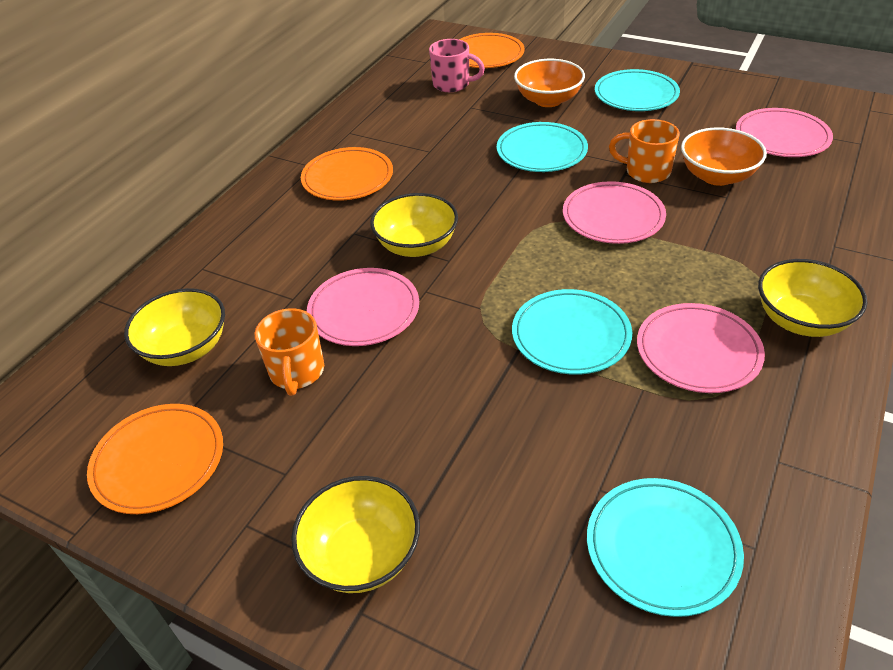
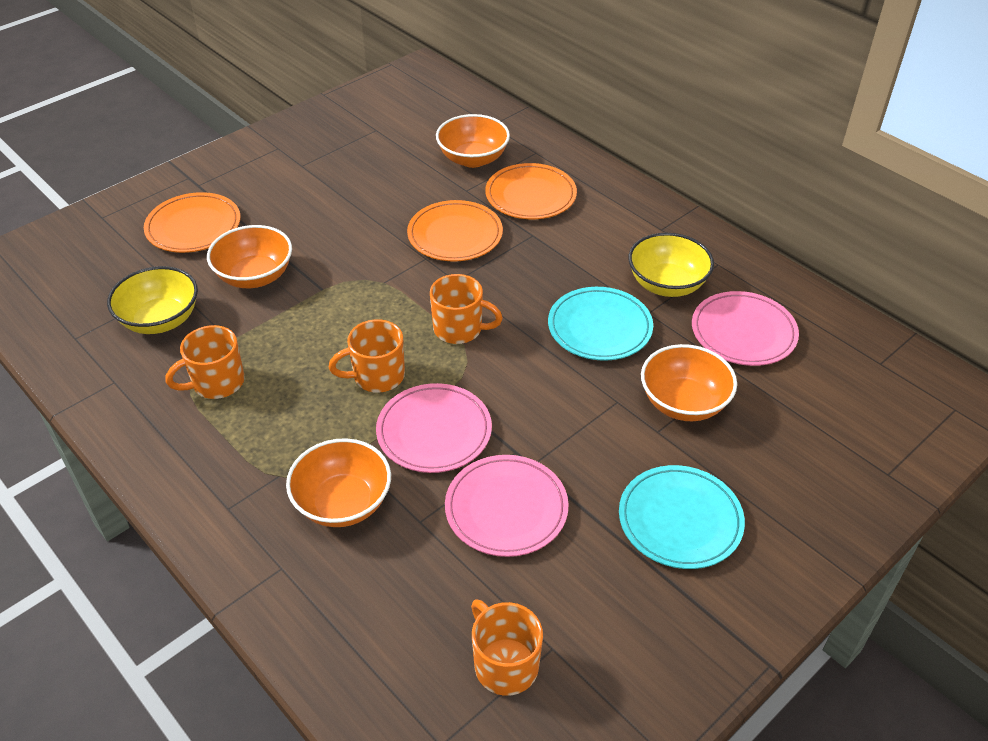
orange bowl: [514,59,585,107] [681,127,767,186] = 2 -> [207,225,292,288] [286,438,391,527] [436,114,510,168] [641,344,737,421] = 4
orange mug: [255,308,324,396] [609,119,680,183] = 2 -> [166,325,245,399] [329,319,405,393] [430,274,503,344] [471,599,543,696] = 4
pink mug: [429,39,485,92] = 1 -> none = 0
pink plate: [307,268,419,346] [563,181,666,244] [637,303,765,393] [736,108,833,157] = 4 -> [376,383,492,473] [445,455,569,557] [692,291,799,366] = 3
turquoise plate: [497,122,588,172] [512,289,632,375] [587,478,744,617] [595,69,680,111] = 4 -> [548,287,653,361] [619,465,745,569] = 2
yellow bowl: [124,288,225,366] [291,476,420,593] [370,193,458,257] [758,259,867,337] = 4 -> [107,266,198,334] [628,233,714,297] = 2

